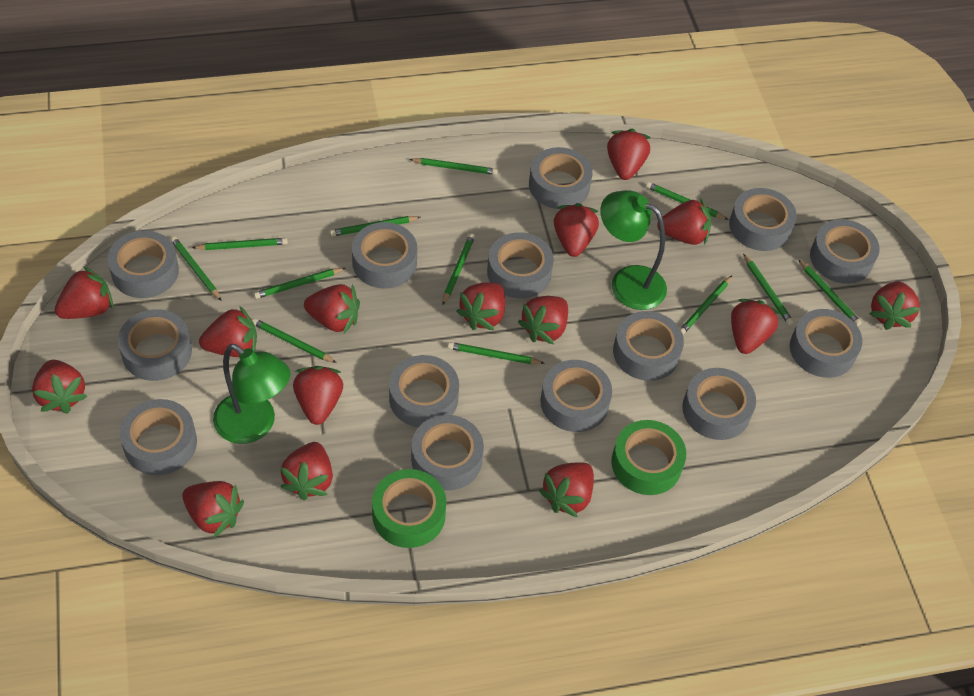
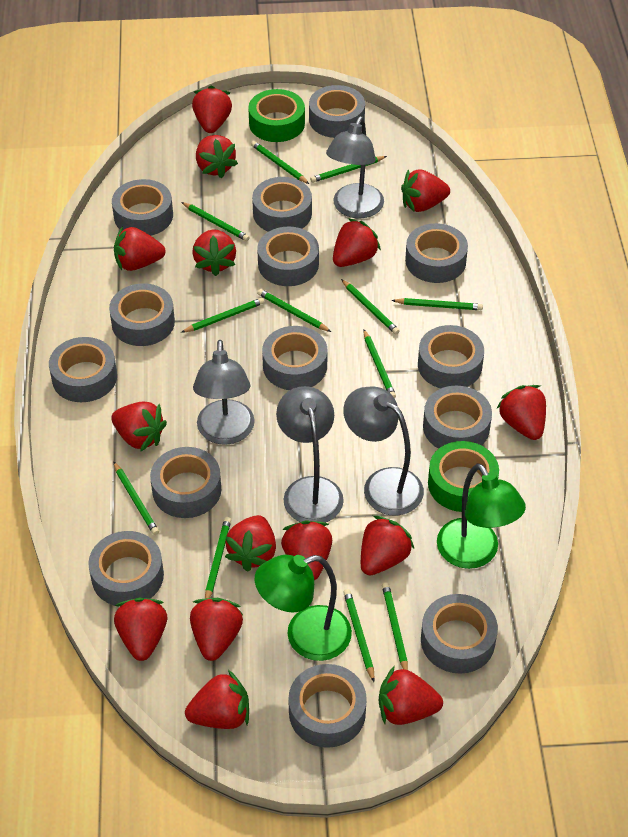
grey lamp: none = 0 -> [193,340,255,445] [276,386,344,523] [326,116,384,218] [343,387,424,516] = 4

